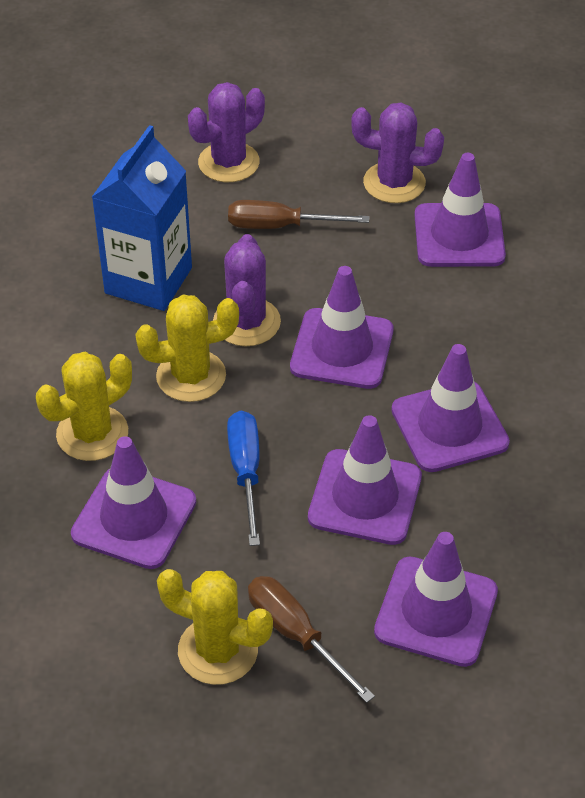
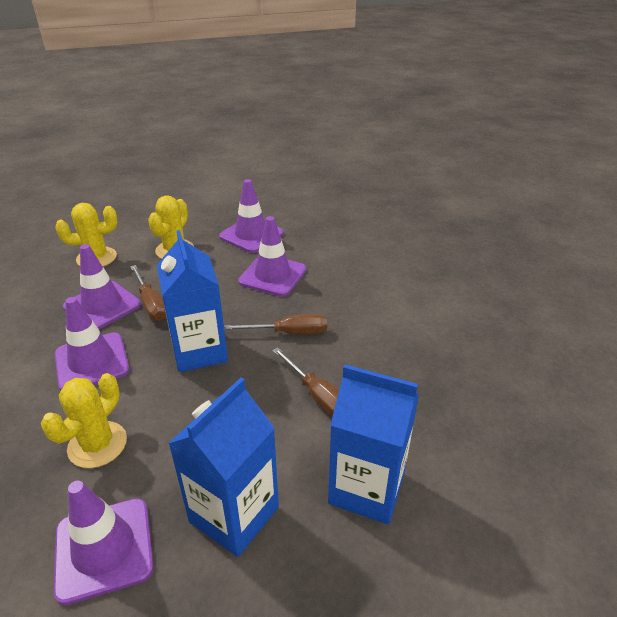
blue carton: [92,125,192,311] = 1 -> [157,230,228,372] [168,378,279,557] [328,364,419,524] = 3
blue screwdriver: [227,411,260,546] = 1 -> none = 0
brown screwdriver: [228,200,369,229] [248,576,375,703] = 2 -> [130,265,166,321] [224,314,327,335] [272,347,339,417] = 3
purple cactus: [188,82,265,182] [213,234,281,346] [351,102,444,203] = 3 -> none = 0
purple traffic cone: [71,436,196,569] [290,266,394,389] [308,415,422,545] [374,532,498,667] [391,344,510,472] [414,153,506,267] = 6 -> [54,481,154,605] [55,297,130,391] [63,244,141,329] [219,179,283,253] [238,216,306,296] = 5

